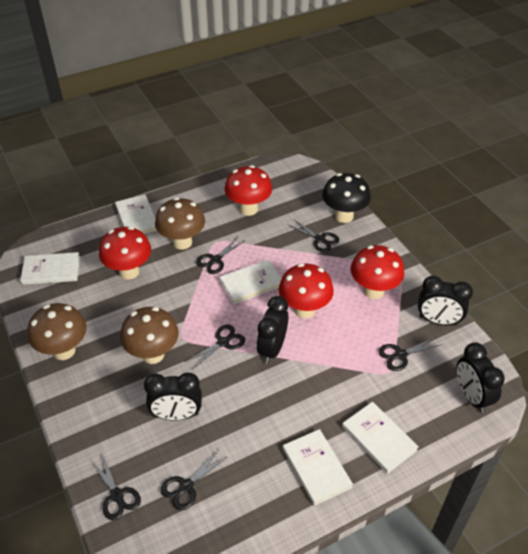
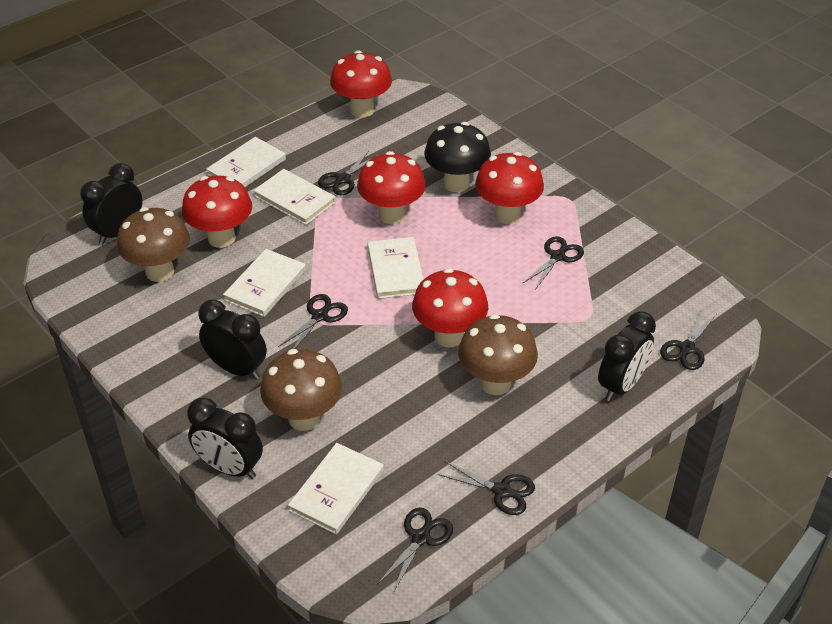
red mushroom: [99,226,151,280] [225,165,272,216] [279,263,334,319] [351,245,404,299] = 4 -> [182,175,252,248] [330,50,392,118] [357,151,426,224] [412,268,488,347] [475,152,544,224] = 5

